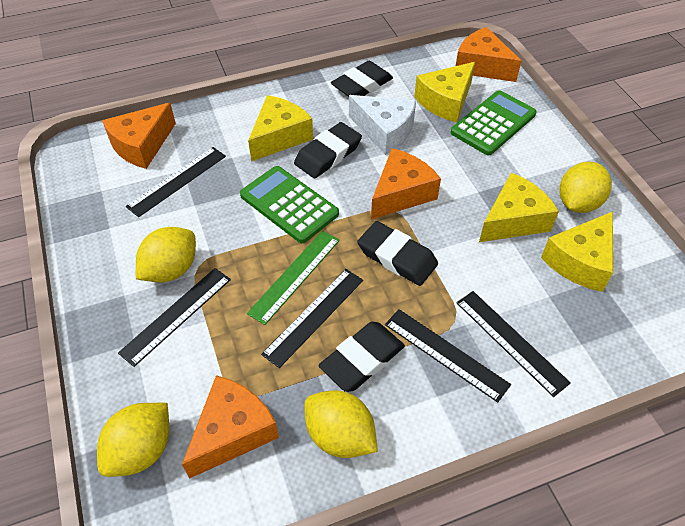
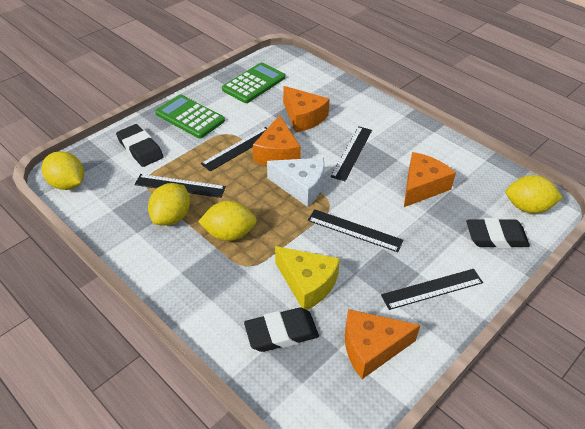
black eraser: [294,122,362,179] [319,322,405,392] [331,61,393,97] [357,221,438,286] = 4 -> [116,124,164,167] [244,308,319,352] [466,218,530,248] = 3
green ruler: [247,231,340,325] = 1 -> none = 0
yellow cheese: [248,95,313,162] [414,62,475,123] [479,173,559,242] [541,211,613,292] = 4 -> [275,246,340,310] = 1

